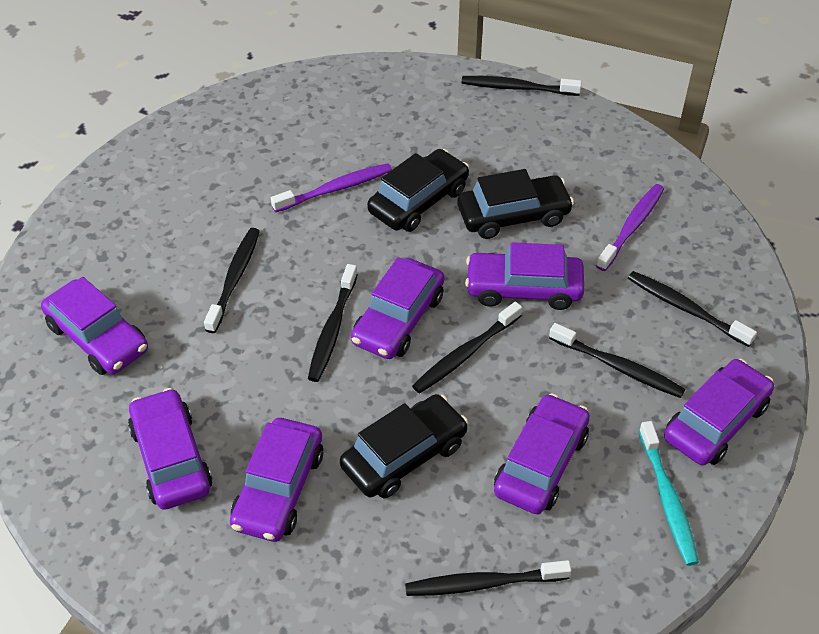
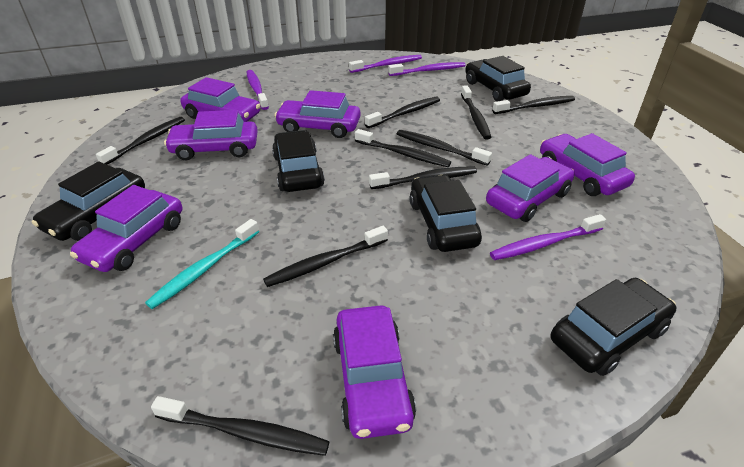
black car: [340,394,468,499] [367,149,469,232] [457,169,574,239] = 3 -> [32,161,145,241] [272,130,325,192] [410,175,482,252] [465,56,531,101] [551,278,677,376] = 5
black toothbrush: [204,228,260,333] [308,264,358,382] [405,560,572,596] [412,302,522,394] [462,76,582,96] [549,323,685,398] [628,271,757,347] = 7 -> [96,117,185,165] [151,396,329,456] [263,226,388,287] [355,129,451,167] [365,97,440,128] [369,166,477,189] [397,130,492,166] [461,85,491,139] [492,96,575,114] = 9
purple toothbrush: [271,163,392,212] [596,184,664,271] = 2 -> [247,70,269,110] [349,55,422,73] [388,62,466,76] [490,214,606,260] = 4

